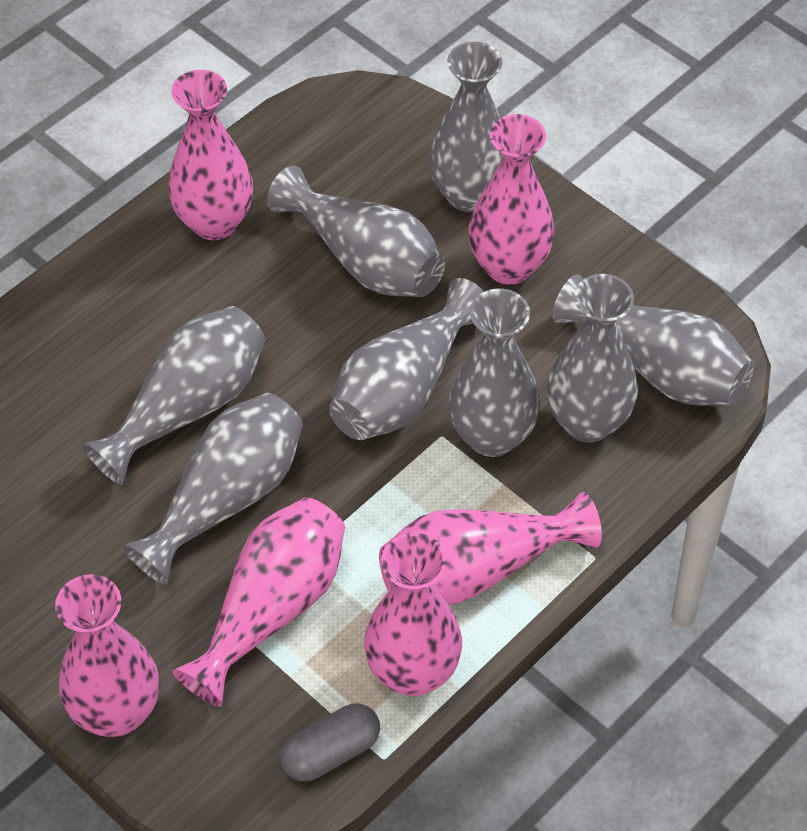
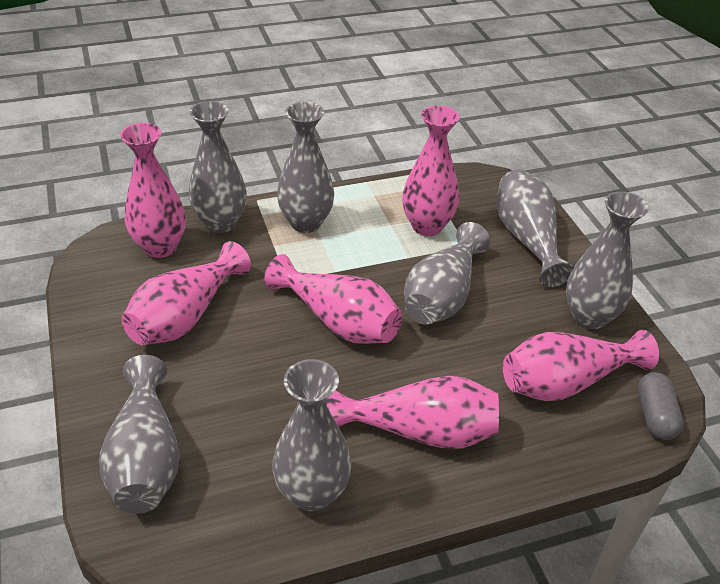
grey vase: [82,306,265,485] [123,393,303,585] [267,165,446,297] [329,278,484,440] [429,42,503,212] [449,288,540,457] [547,274,638,443] [553,274,754,406] = 8 -> [99,355,180,513] [188,101,247,233] [272,359,352,512] [277,102,334,233] [404,222,490,325] [497,169,575,287] [566,191,649,329] = 7

